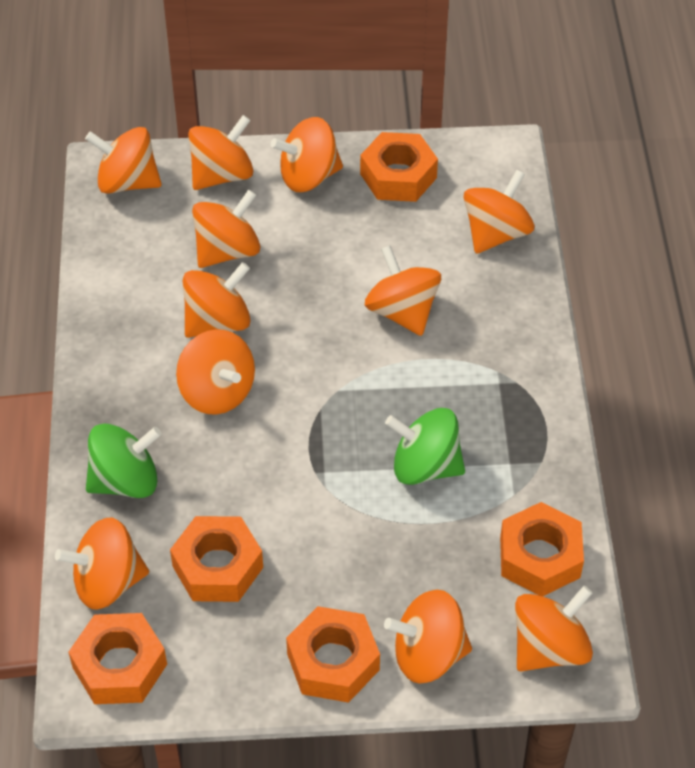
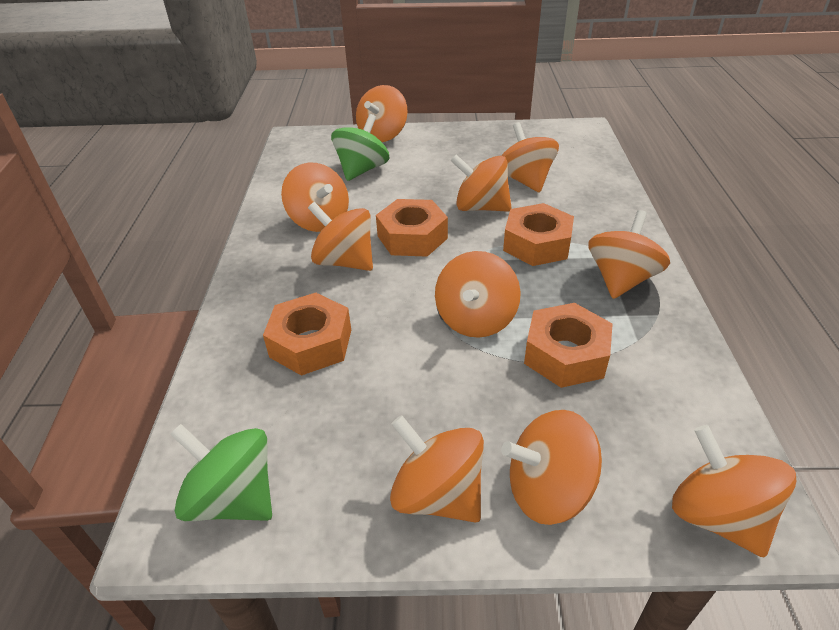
orange nut: [68,613,167,704] [170,516,263,602] [286,606,380,703] [360,132,438,202] [500,502,584,596] = 5 -> [263,293,351,376] [376,199,448,257] [503,203,574,266] [524,303,613,388] = 4
orange spinning top: [55,518,149,609] [85,127,162,194] [176,329,255,415] [183,262,250,338] [188,115,254,190] [192,190,261,268] [271,117,343,192] [365,245,441,336] [384,590,472,684] [464,170,534,254] [515,586,593,671] = 11 -> [281,163,349,232] [308,202,373,271] [356,85,408,142] [390,415,484,523] [435,251,521,338] [450,155,512,212] [501,122,559,193] [501,410,602,525] [588,210,670,299] [672,425,796,558] = 10

